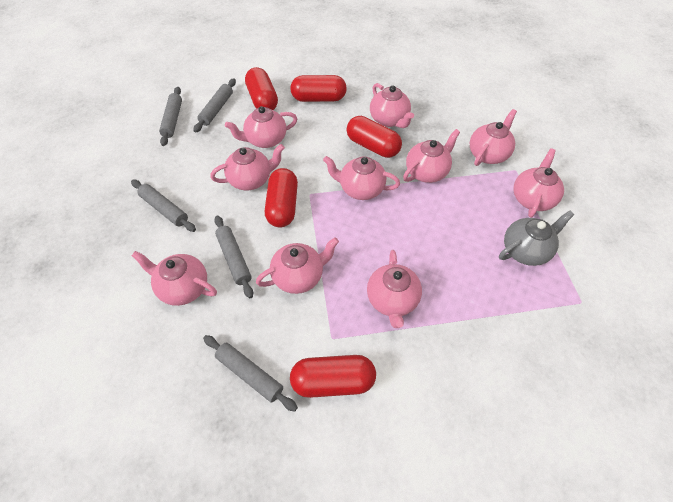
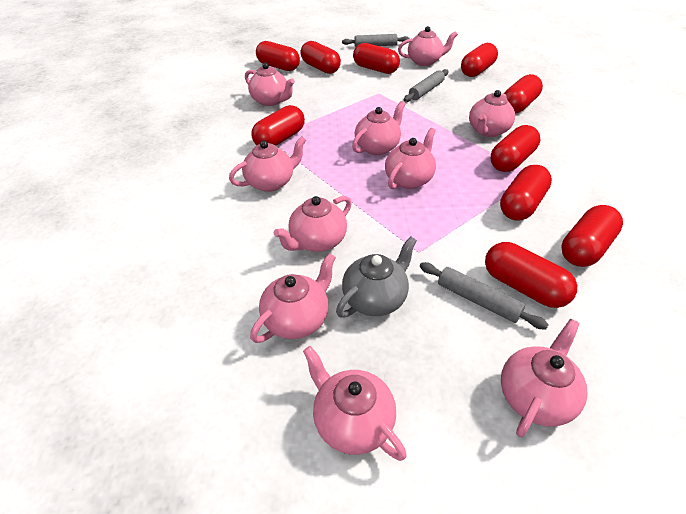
grey rolling pin: [131,180,196,232] [159,87,182,146] [194,78,236,133] [203,335,298,412] [214,216,253,298] = 5 -> [342,34,410,47] [404,69,449,102] [420,262,549,329] = 3
red capsule: [245,67,278,110] [265,168,298,228] [290,75,347,102] [290,355,376,398] [346,116,402,158] = 5 -> [252,105,305,146] [256,41,300,71] [301,41,341,74] [353,43,400,74] [461,43,498,77] [485,242,577,308] [491,125,540,172] [500,165,552,221] [504,74,543,113] [561,205,623,267] = 10

